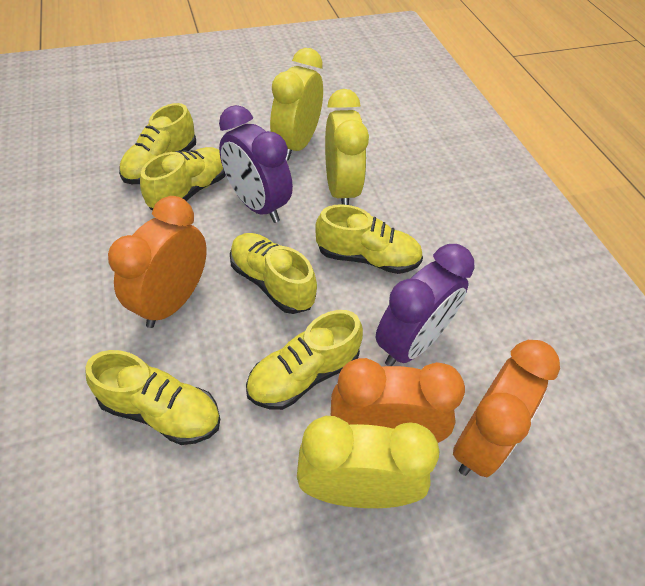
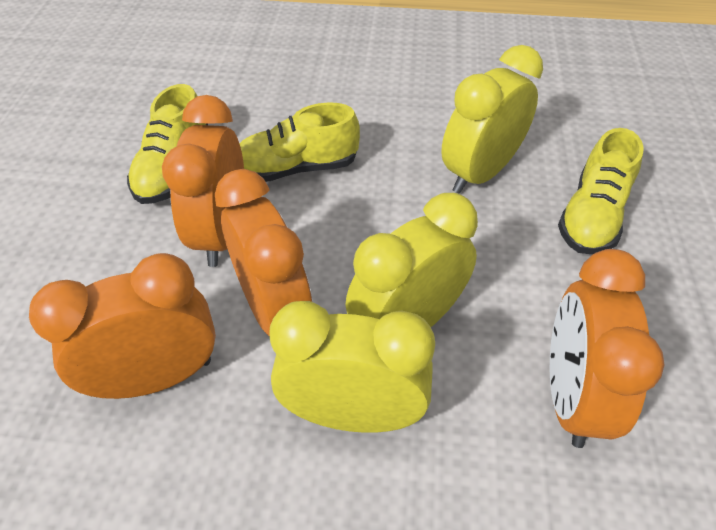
orange clock: [108,196,207,328] [331,358,465,443] [453,340,560,477] = 3 -> [29,253,216,399] [162,95,244,267] [215,169,312,337] [550,249,665,448] = 4
purple clock: [219,105,293,223] [375,244,475,366] = 2 -> none = 0
yellow shoe: [85,350,220,445] [119,103,196,184] [140,147,226,210] [230,233,317,314] [246,310,363,410] [315,204,423,274] = 6 -> [127,84,208,204] [240,102,360,182] [558,128,644,254] = 3

